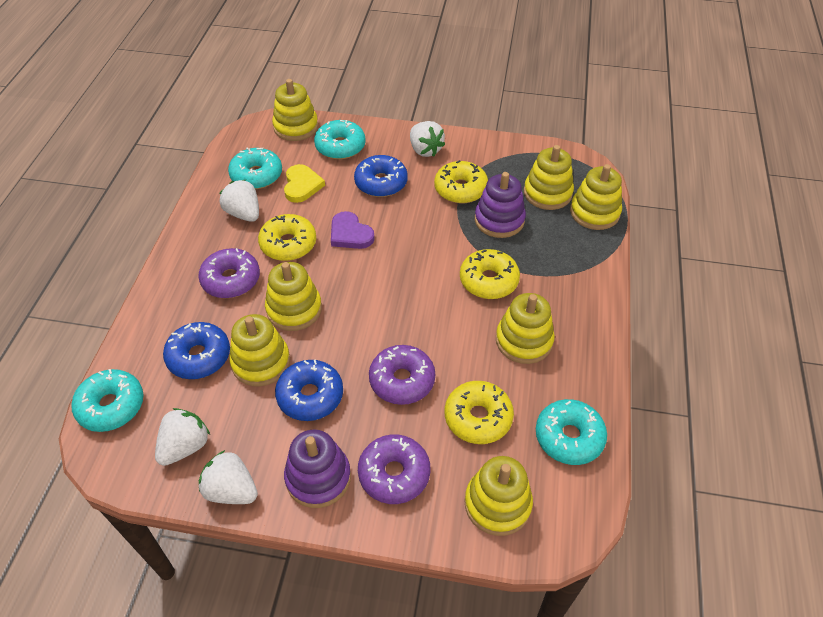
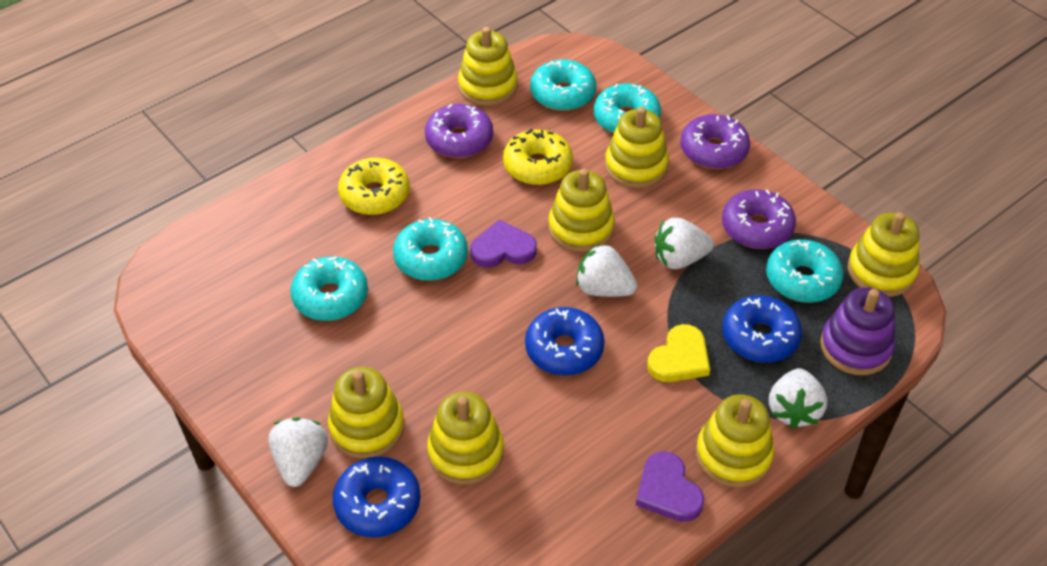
purple heart: [331,211,375,249] = 1 -> [470,220,537,268] [636,451,704,522] = 2
purple stacking toy: [284,430,351,508] [475,172,526,238] = 2 -> [820,287,895,375] = 1
turquoise donut: [71,369,144,432] [228,148,282,189] [314,120,366,159] [536,399,607,465] = 4 -> [290,256,368,321] [393,217,468,281] [530,59,596,111] [594,83,661,133] [766,240,844,303] = 5
yellow donut: [258,214,316,261] [434,160,488,204] [445,381,514,444] [460,249,520,299] = 4 -> [338,158,410,215] [503,129,573,185] = 2

